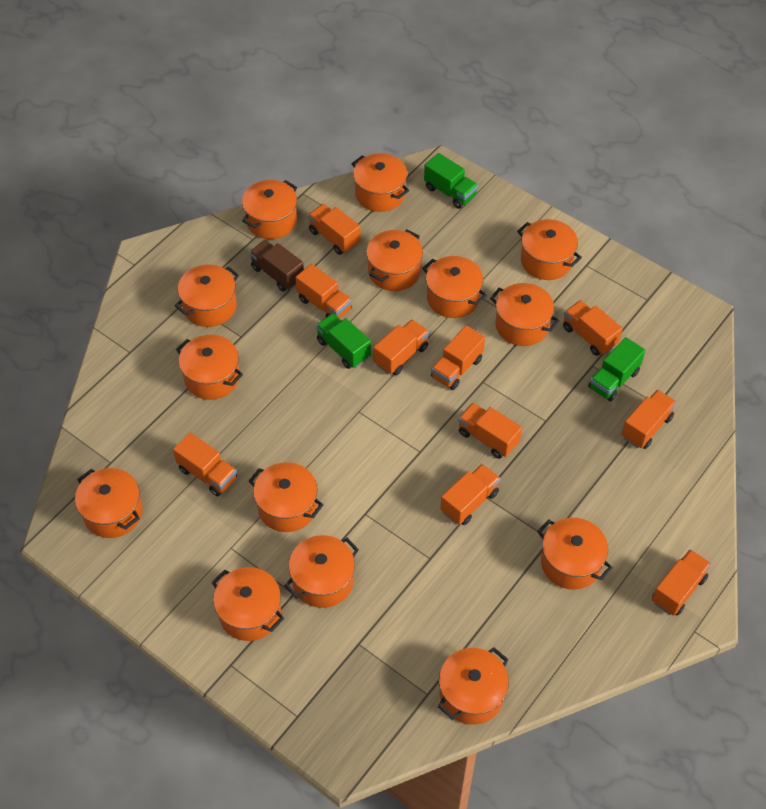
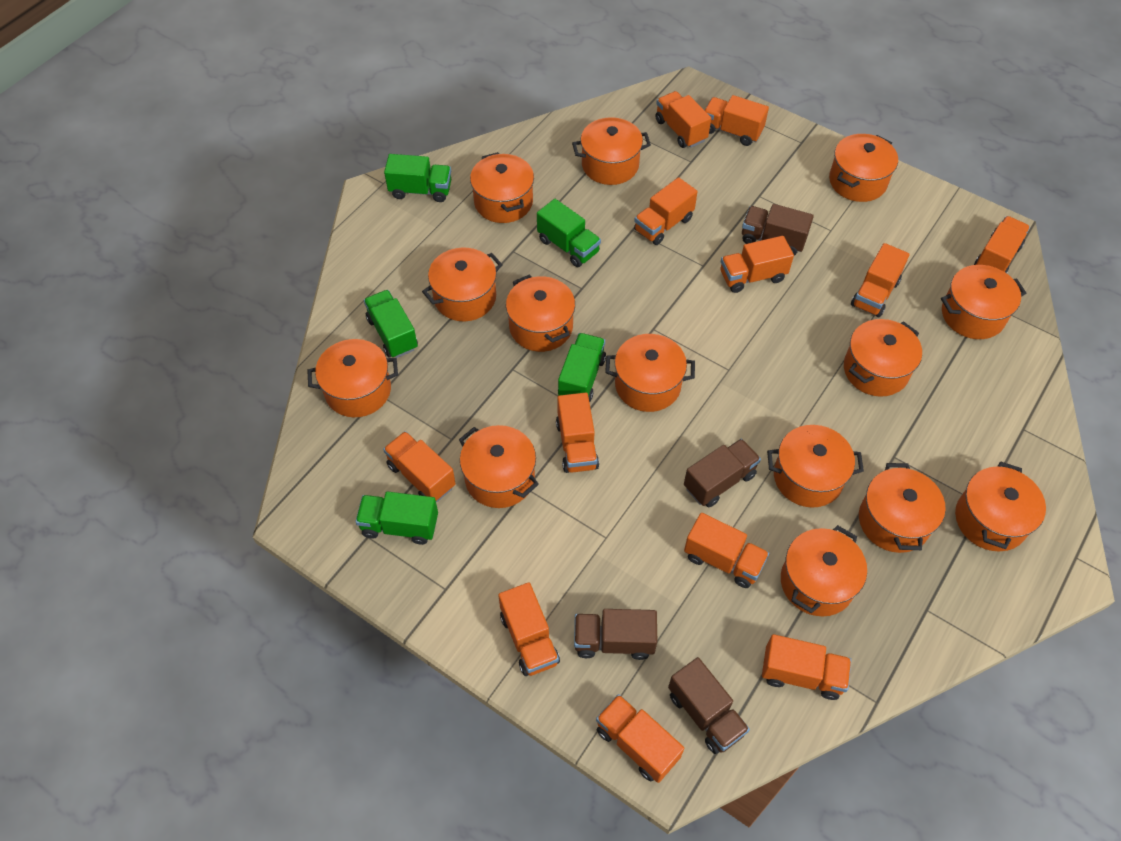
brown truck: [249,240,304,292] = 1 -> [574,609,657,660] [668,657,750,754] [684,439,761,507] [742,204,814,256] = 4
green truck: [316,313,371,369] [424,153,478,209] [588,337,645,402] = 3 -> [355,491,438,545] [364,290,418,358] [384,154,451,202] [537,199,601,267] [558,333,606,403] = 5
orange truck: [173,433,237,496] [295,264,352,318] [308,204,361,255] [373,320,429,375] [431,326,485,390] [440,464,501,525] [458,402,522,459] [563,300,623,356] [621,390,677,449] [652,549,712,616] = 10 -> [383,431,456,502] [498,582,560,676] [556,393,599,473] [596,694,684,783] [634,177,698,245] [655,91,711,148] [684,513,769,588] [704,95,769,146] [720,236,794,293] [762,634,851,700] [851,243,910,317] [974,216,1030,273] = 12

